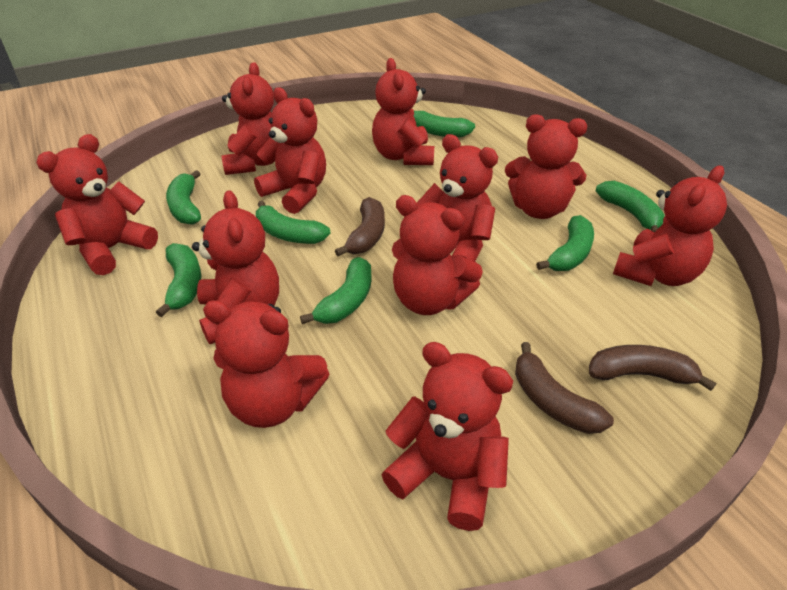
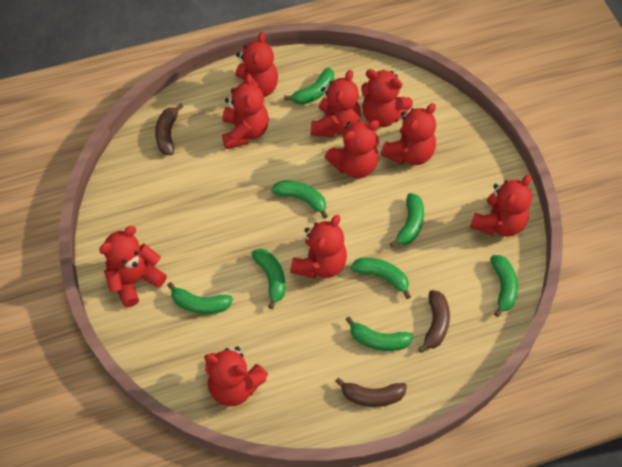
green banana: [156,243,201,317] [166,170,201,225] [256,200,331,244] [300,257,372,324] [414,111,475,137] [536,215,594,271] [596,181,665,233] = 7 -> [167,282,233,314] [251,249,285,309] [271,180,328,219] [284,68,334,105] [345,316,413,351] [351,257,411,299] [390,193,424,247] [490,255,518,317] = 8
red teddy bear: [36,134,158,275] [192,190,279,344] [203,300,329,428] [221,62,275,175] [254,87,326,214] [372,58,434,165] [381,342,513,531] [392,195,483,315] [417,134,498,262] [505,114,587,219] [613,165,727,286] = 11 -> [99,226,167,307] [204,346,268,406] [222,74,269,149] [231,32,278,97] [290,215,347,279] [311,70,361,138] [325,120,379,178] [361,69,413,127] [381,103,436,165] [470,175,532,237] = 10

